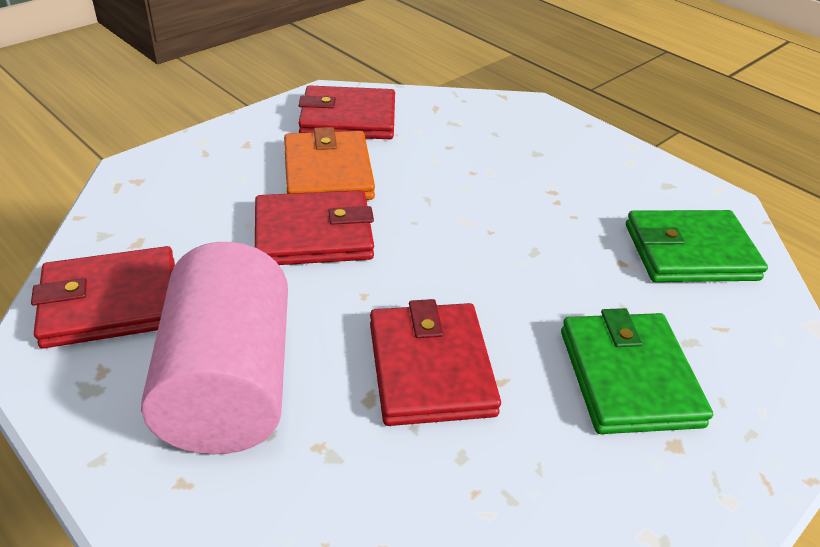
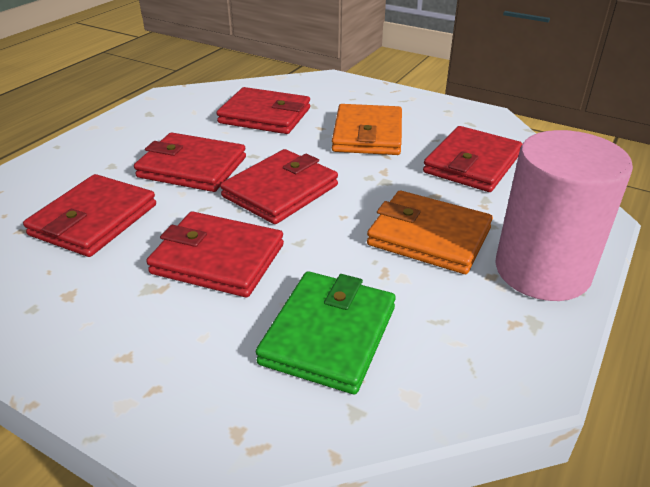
green wallet: [561,308,713,434] [626,210,768,282] = 2 -> [256,271,396,394] = 1
orange wallet: [284,127,375,200] = 1 -> [332,104,402,155] [367,191,493,274] = 2
red wallet: [31,246,175,348] [255,190,374,265] [298,85,395,139] [370,299,501,426] = 4 -> [23,174,156,257] [134,133,246,192] [146,211,284,297] [217,87,310,134] [220,149,338,224] [423,126,522,192] = 6

